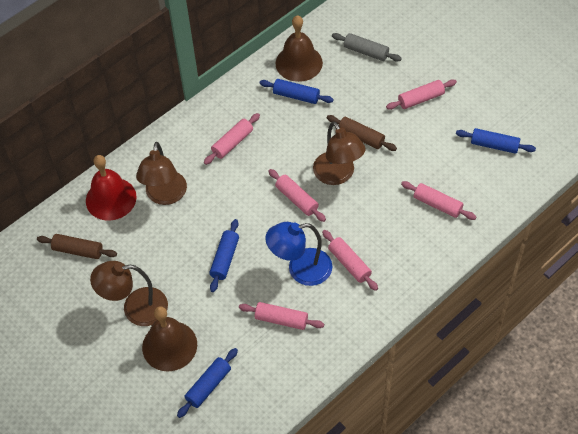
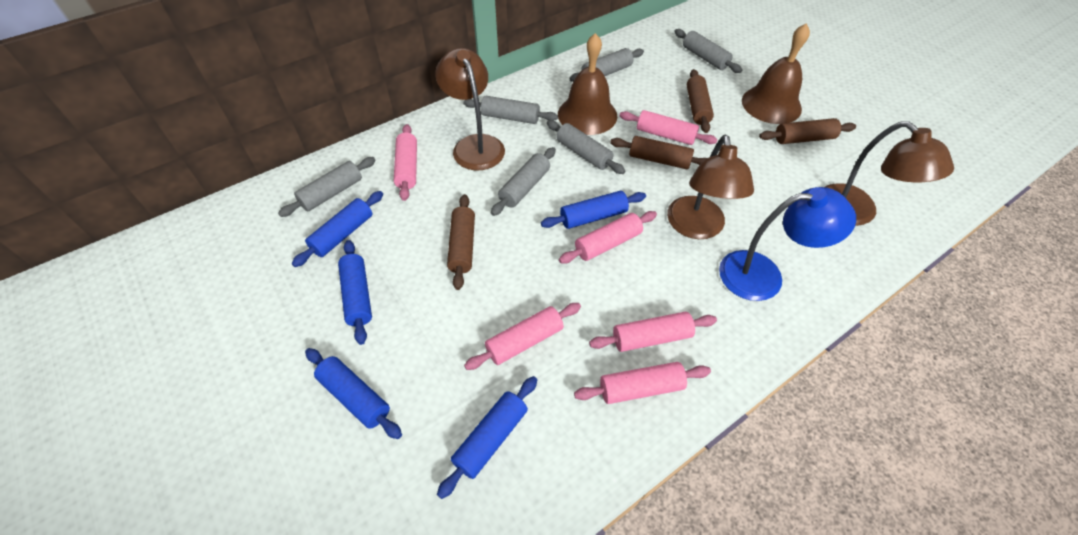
blue rolling pin: [177,348,238,418] [210,219,239,292] [259,79,334,104] [456,128,536,154] = 4 -> [292,191,383,267] [305,348,402,439] [338,240,372,345] [437,376,537,499] [541,191,646,229] = 5
brown rolling pin: [37,234,117,259] [327,115,397,151] = 2 -> [447,194,475,290] [610,136,707,169] [687,69,714,133] [759,118,856,144] = 4
grey rolling pin: [332,33,402,61] = 1 -> [278,157,376,217] [463,96,558,124] [491,147,556,216] [547,120,625,174] [569,48,644,82] [674,29,742,73] = 6
red bell: [86,155,137,221] = 1 -> none = 0

